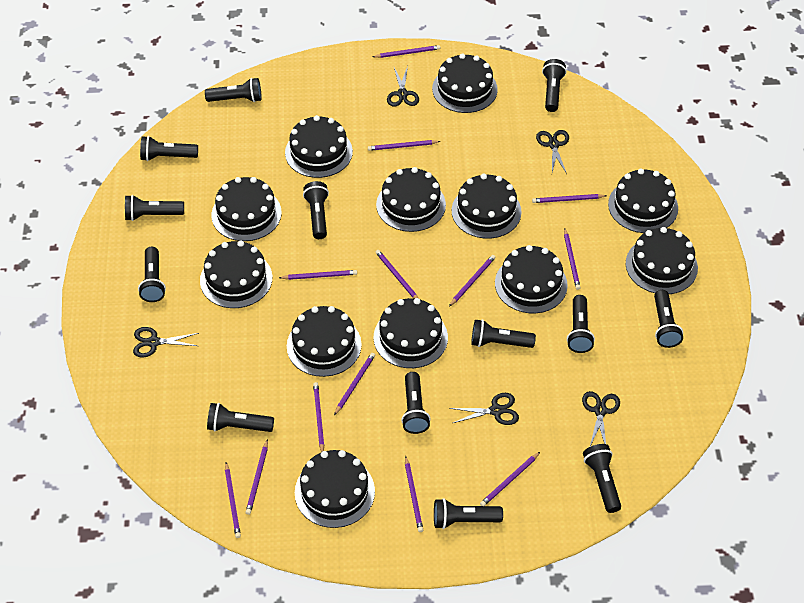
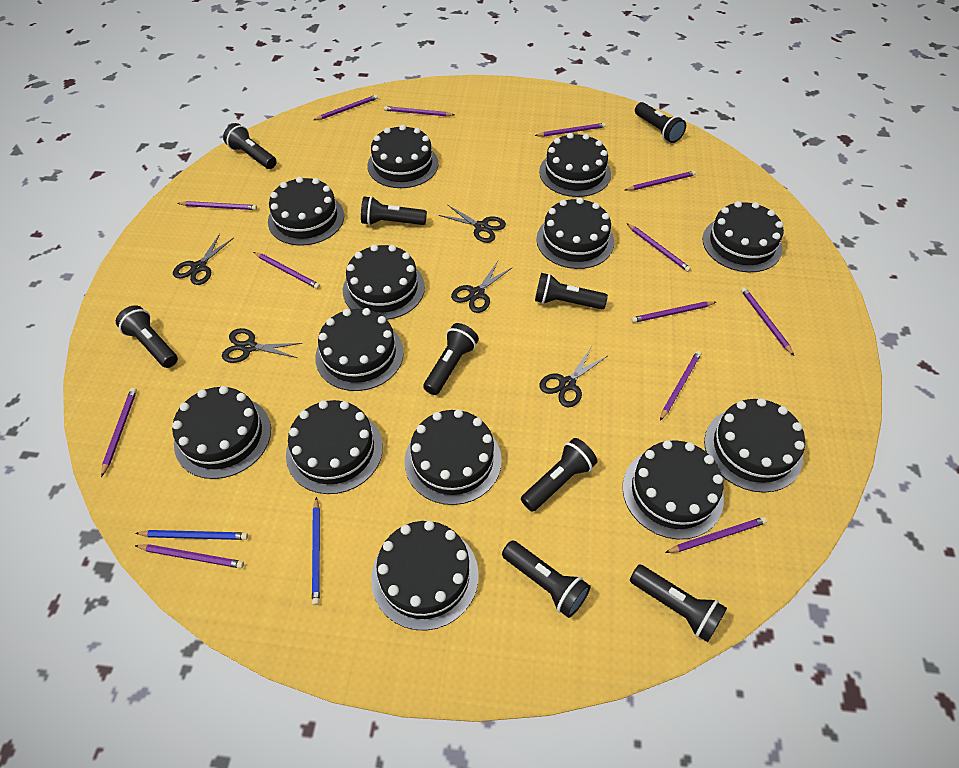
black cake: [200,240,272,308] [211,177,282,241] [285,115,353,178] [287,306,362,377] [295,450,375,528] [374,298,448,368] [376,167,446,232] [432,53,498,113] [452,174,522,239] [495,245,568,313] [608,168,678,233] [626,227,698,294] = 12 -> [172,386,271,479] [268,177,344,246] [286,400,383,494] [315,308,404,391] [343,244,425,320] [368,125,438,188] [371,521,479,630] [404,409,502,505] [536,198,614,269] [539,133,611,197] [622,440,724,539] [703,201,784,272] [704,398,805,493] = 13
black flashlight: [125,195,184,221] [138,247,166,302] [140,136,198,161] [205,78,262,102] [207,403,274,432] [303,181,329,239] [401,372,431,434] [434,498,503,529] [471,319,536,348] [542,59,567,112] [567,295,595,353] [583,444,621,513] [654,290,683,348] = 13 -> [116,305,178,368] [223,123,277,169] [361,196,427,225] [423,323,479,395] [502,540,590,618] [521,438,597,512] [535,273,608,309] [630,565,727,642] [635,102,686,143] = 9
blue pencil: none = 0 -> [135,530,248,540] [312,497,320,605] = 2

